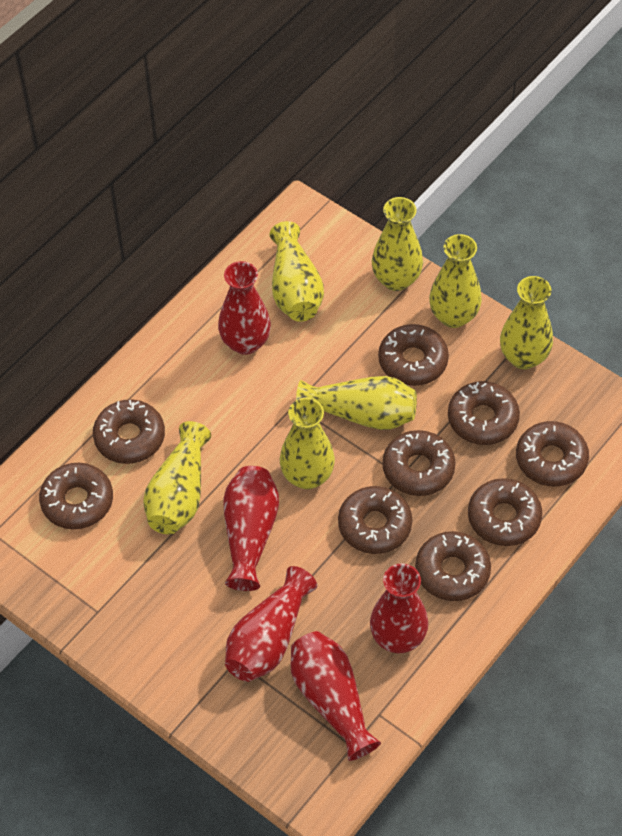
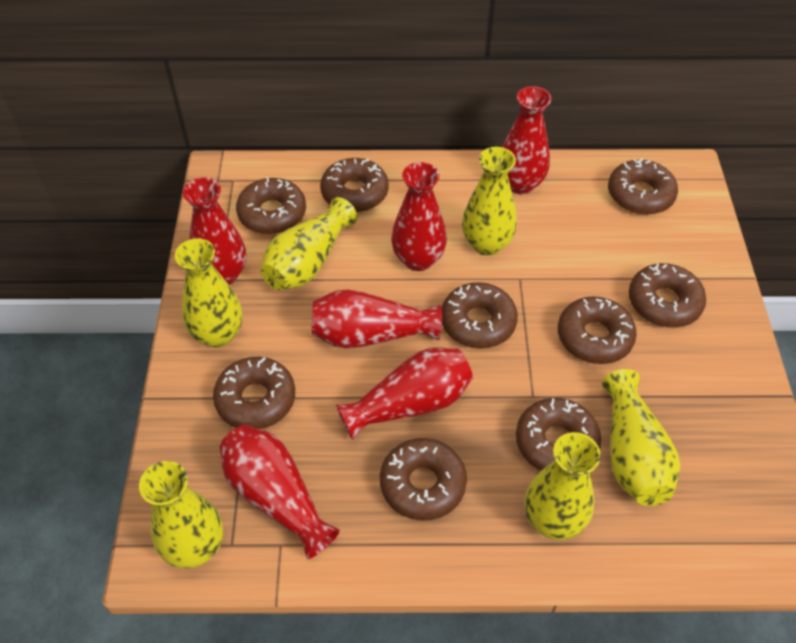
red vase: [218,261,271,355] [223,466,279,591] [225,566,317,682] [291,631,381,761] [370,563,428,653] = 5 -> [183,177,246,285] [219,425,340,559] [312,290,442,348] [336,347,473,440] [391,162,447,271] [502,86,551,194] = 6
yellow vase: [143,421,211,534] [269,221,324,322] [280,398,335,489] [296,376,417,430] [372,197,423,291] [429,234,482,328] [500,276,553,369] = 7 -> [139,461,223,568] [175,238,243,348] [261,197,358,290] [462,147,517,256] [525,432,601,540] [602,369,680,506] = 6

